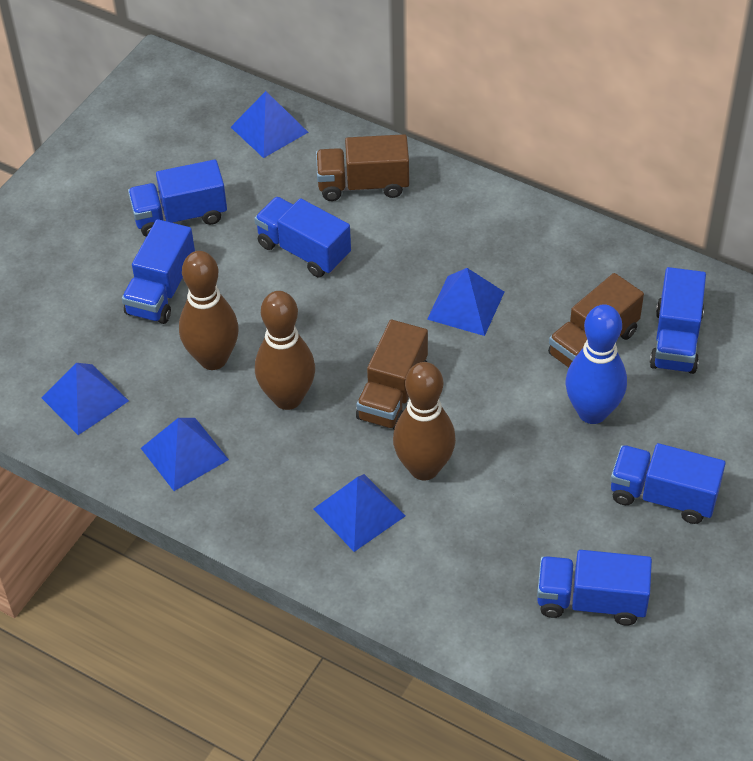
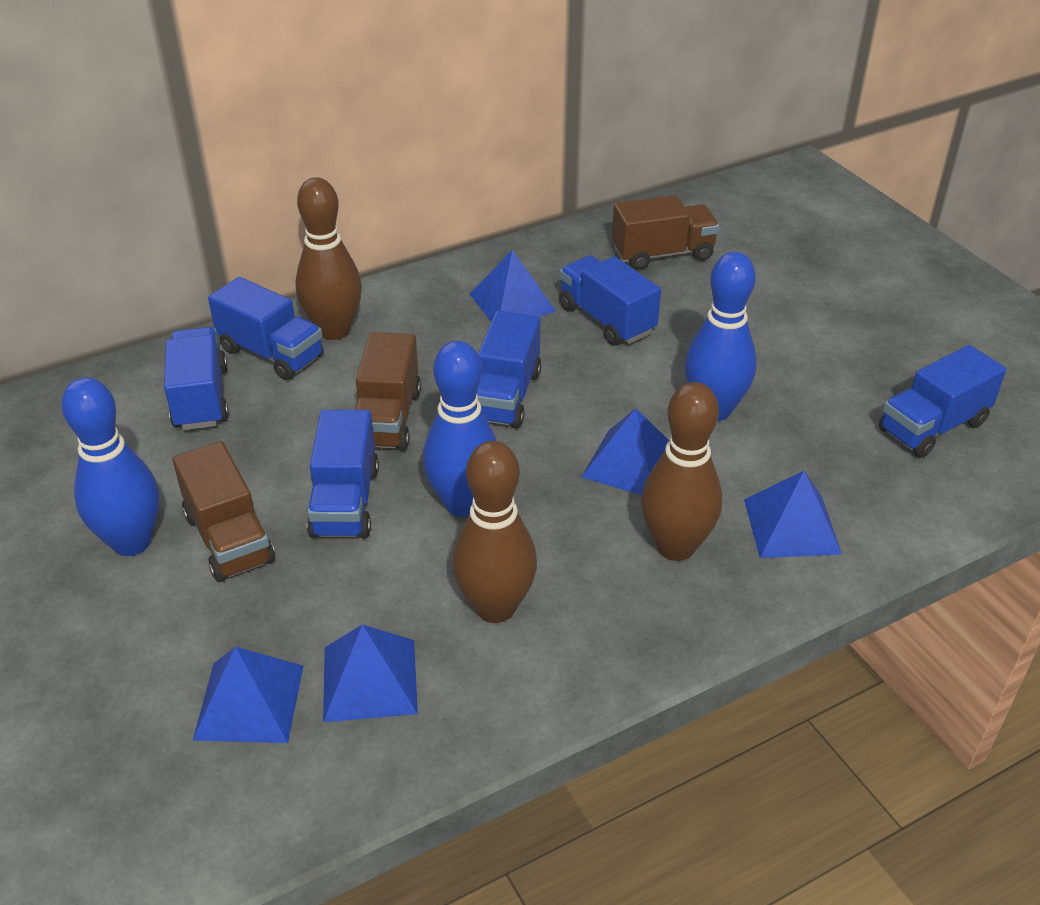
blue bowling pin: [565,304,627,424] = 1 -> [61,377,159,556] [423,341,497,517] [684,252,757,421] = 3

